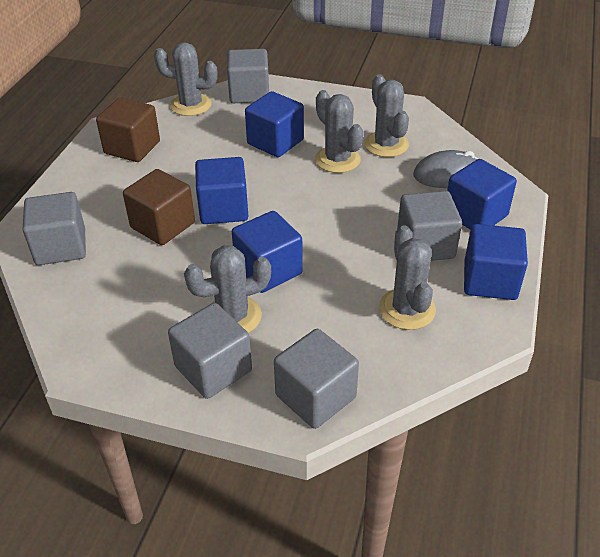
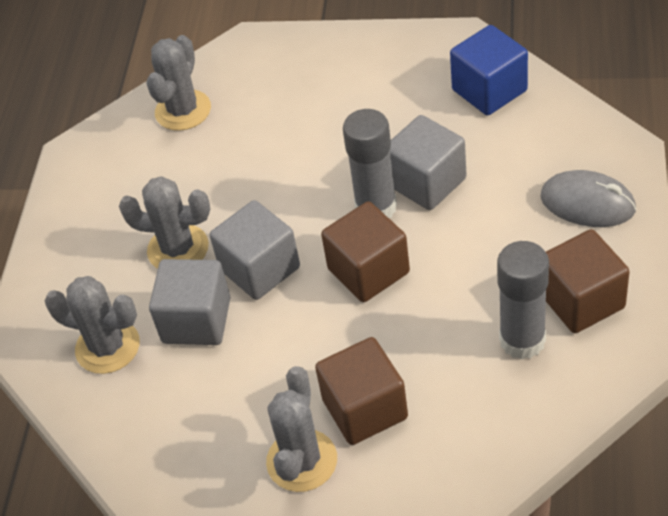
blue cube: [195,157,248,224] [232,211,303,293] [245,91,304,157] [447,159,517,230] [464,224,528,300] = 5 -> [450,25,528,115] = 1
brown cube: [96,98,160,162] [123,169,195,245] = 2 -> [315,337,408,445] [321,201,410,302] [546,229,630,333] = 3
grey cactus: [154,42,218,116] [184,245,271,333] [315,90,364,173] [364,74,409,157] [379,225,436,330] = 5 -> [45,276,140,374] [119,176,210,269] [147,35,211,131] [266,366,337,492] = 4
grey cube: [23,192,86,265] [168,303,252,399] [227,49,269,103] [274,329,359,429] [397,191,462,261] = 5 -> [149,259,231,345] [210,200,300,300] [390,115,466,210] = 3
grey glue stick: none = 0 -> [343,109,397,218] [497,241,549,360] = 2

